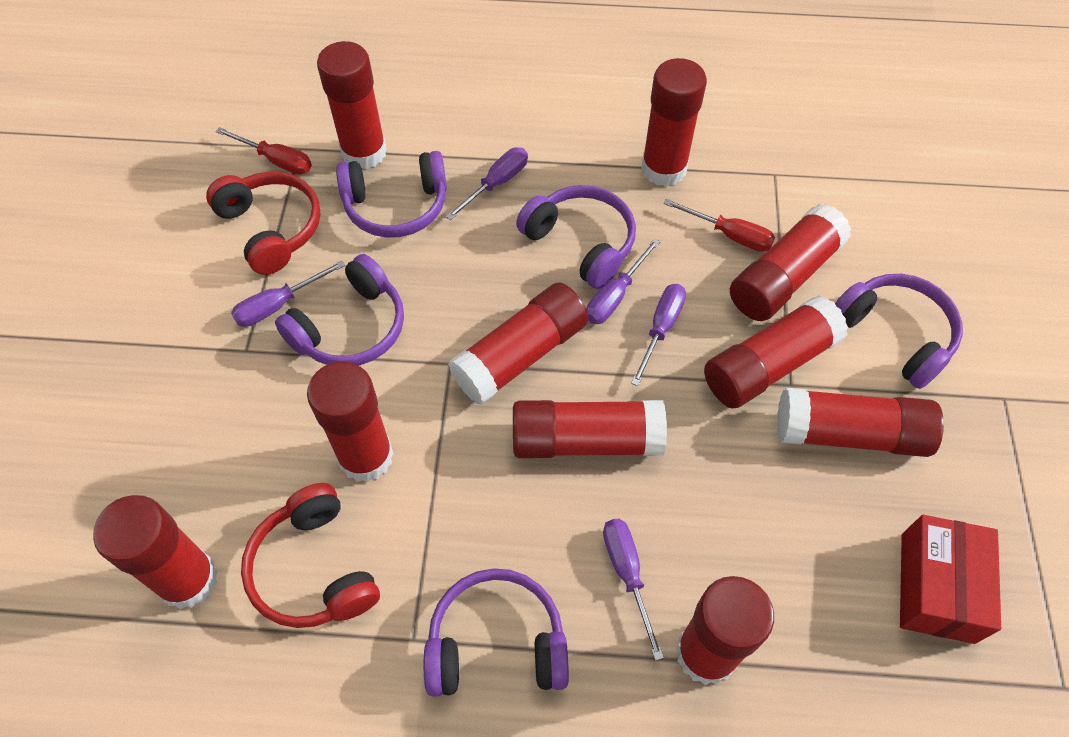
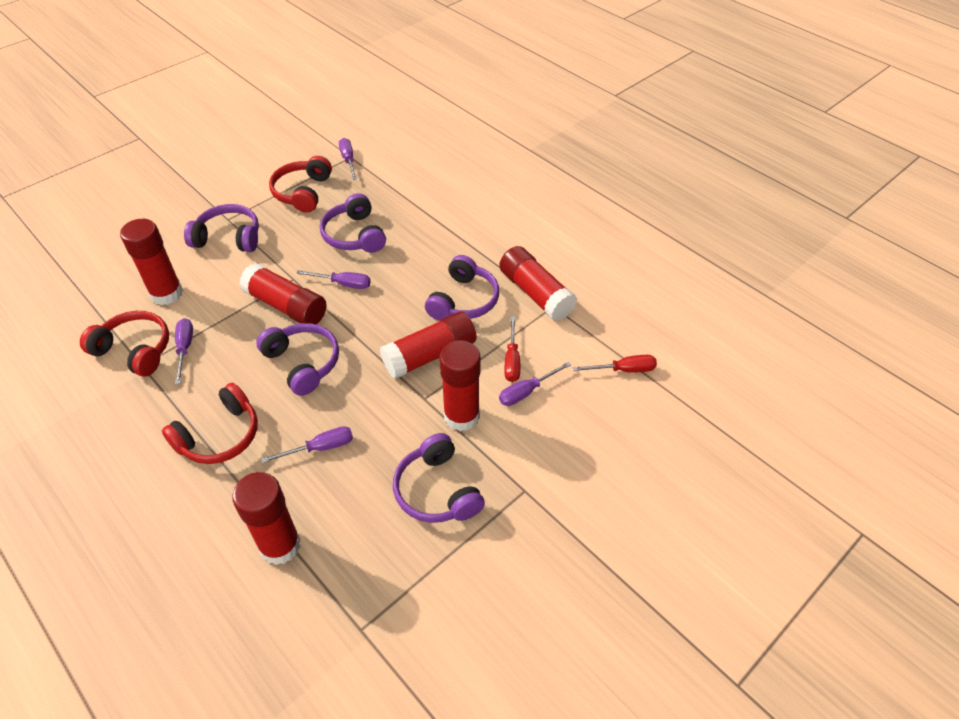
red box: [900,515,1001,644] = 1 -> none = 0
red glue stick: [93,495,218,609] [307,361,394,482] [317,41,387,169] [448,282,588,405] [513,400,667,458] [641,58,707,187] [676,576,774,685] [704,295,848,408] [730,204,851,321] [777,388,944,457] = 10 -> [120,219,183,305] [232,472,301,565] [239,263,326,325] [380,311,477,379] [439,340,481,431] [499,246,577,321] = 6
red headphones: [206,172,321,275] [241,483,380,628] = 2 -> [80,311,169,377] [162,383,258,464] [269,156,332,213] = 3

